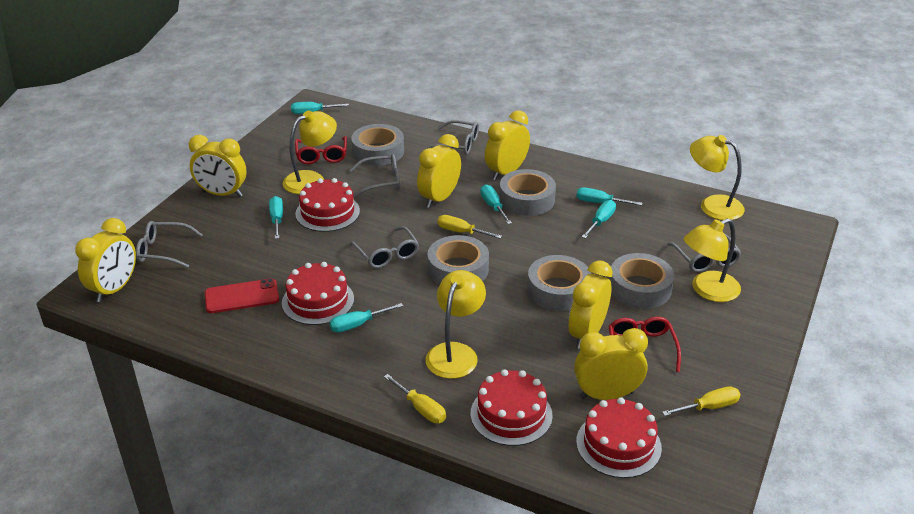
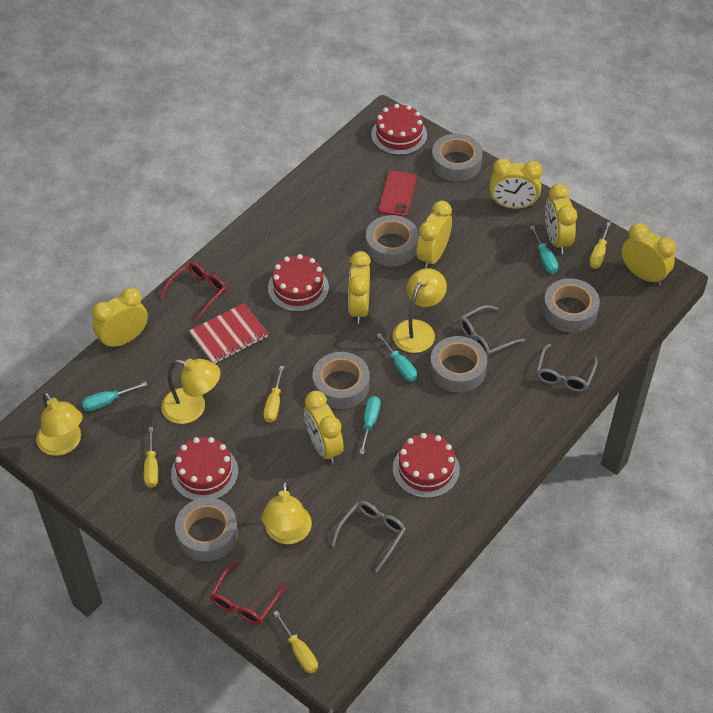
grey glasses: [136,221,203,268] [350,154,400,197] [350,226,419,269] [424,120,479,155] [667,234,741,272] = 5 -> [331,501,406,572] [460,305,525,357] [536,344,598,392] = 3
grey tape: [351,124,404,166] [428,235,489,285] [499,169,556,216] [527,255,591,311] [609,253,674,309] = 5 -> [175,498,238,561] [313,352,370,409] [366,215,419,266] [430,336,487,392] [431,134,483,181] [543,278,600,332] = 6
red notebook: none = 0 -> [189,303,268,364] = 1
turquoise screwdriver: [269,196,283,239] [291,102,349,114] [330,303,403,332] [480,184,512,224] [576,188,643,206] [582,200,616,239] = 6 -> [82,382,147,411] [359,396,380,454] [377,333,417,381] [530,226,558,274] = 4
yellow clock: [75,218,136,302] [189,135,246,197] [417,134,461,208] [485,110,530,180] [569,260,612,349] [574,328,648,400] = 6 -> [92,287,148,350] [304,391,344,464] [348,251,371,324] [416,200,452,269] [490,158,542,209] [545,184,577,254] [622,223,676,285] = 7
yellow screwdriver: [384,374,446,423] [438,215,502,239] [662,386,741,416] = 3 -> [144,427,158,488] [263,366,284,423] [273,611,318,673] [589,222,611,269] = 4

